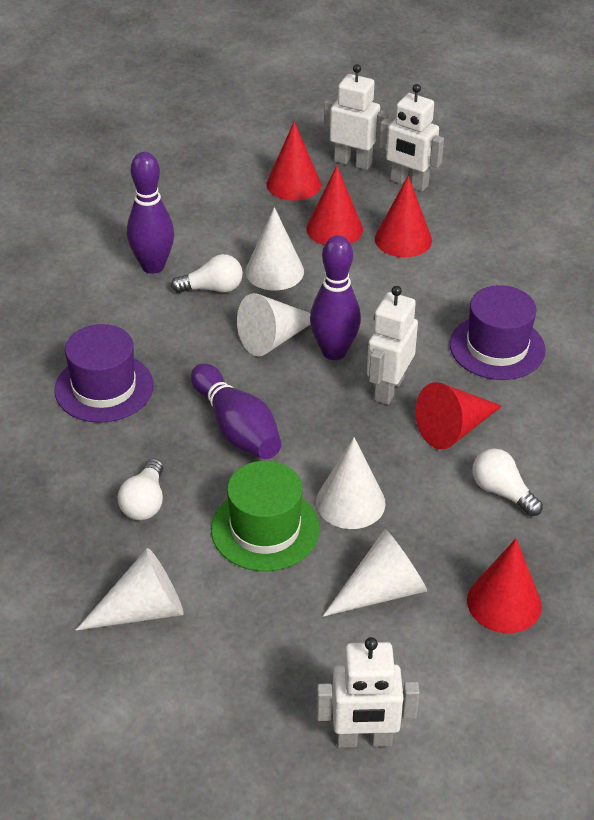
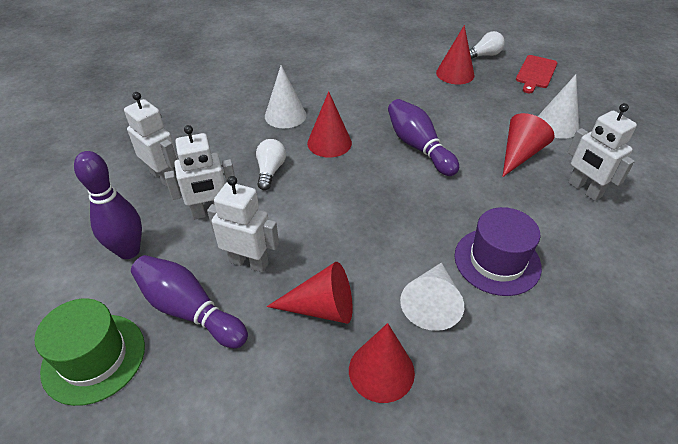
purple hat: [54,324,154,423] [450,285,546,380] = 2 -> [455,207,542,296] = 1
red cutting board: none = 0 -> [516,55,557,93] = 1
white cone: [76,548,183,631] [237,293,311,356] [245,207,304,290] [316,437,386,529] [323,529,427,617] = 5 -> [265,65,307,128] [400,263,464,331] [537,74,579,139] = 3
white light bulb: [118,458,163,520] [171,254,243,293] [472,448,543,516] = 3 -> [256,139,286,190] [469,31,505,59] = 2

